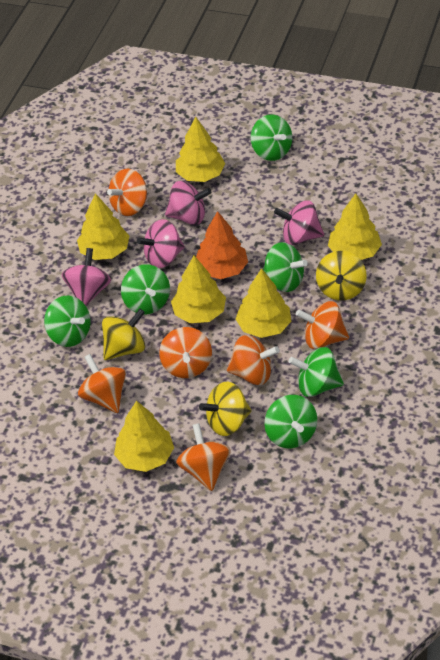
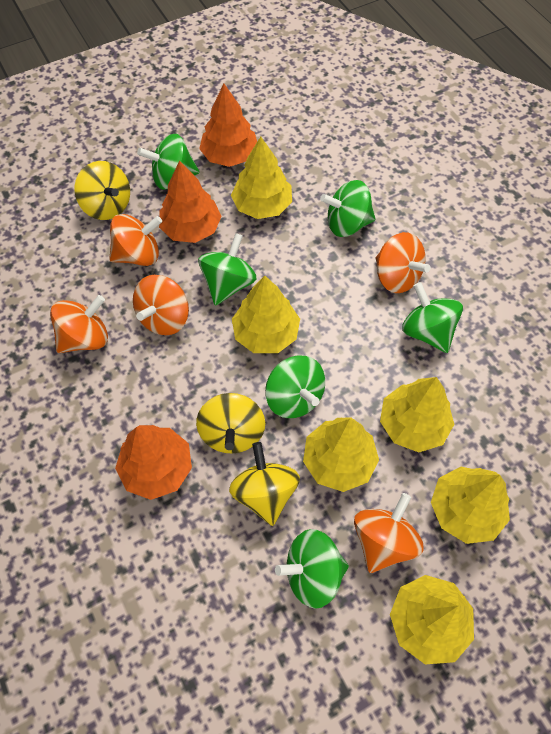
orange spinning top: [78,354,126,413] [107,169,147,216] [159,327,212,378] [176,423,231,491] [227,335,279,385] [296,301,349,349] = 6 -> [50,295,108,353] [109,214,162,266] [133,275,189,335] [354,493,424,573] [376,232,430,293] = 5
orange tree: [196,211,248,279] = 1 -> [115,425,192,500] [159,161,222,243] [199,84,257,167] = 3
pink spinning top: [61,248,111,306] [137,219,185,268] [165,181,211,225] [274,200,324,245] = 4 -> none = 0

